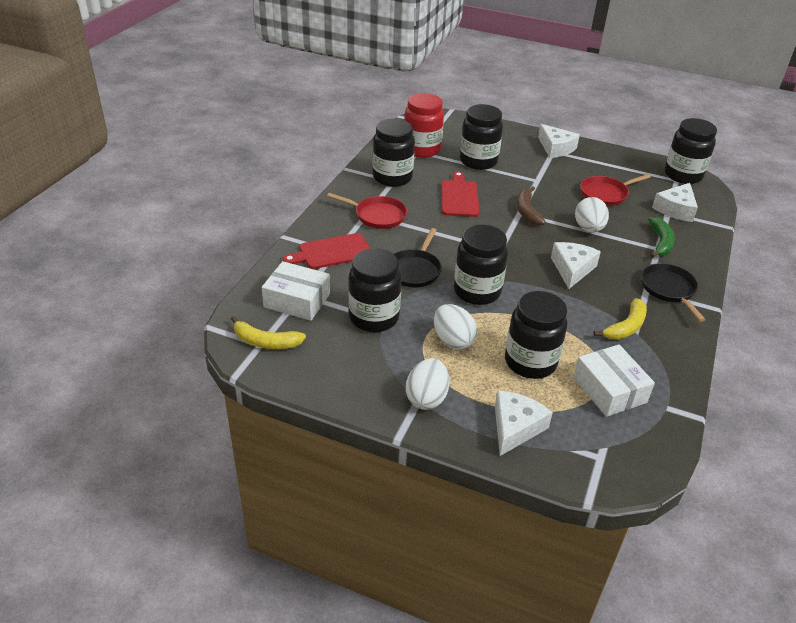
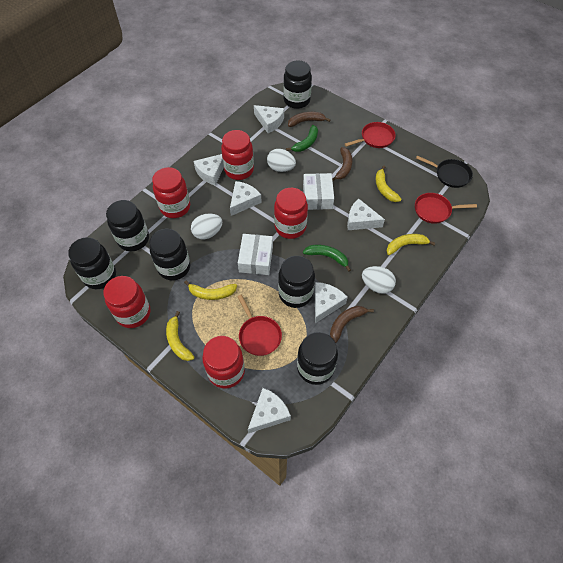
black pan: [394,228,442,288] [641,263,706,322] = 2 -> [416,156,473,188] = 1
brown banana: [517,187,546,226] = 1 -> [288,112,330,127] [330,306,374,343] [332,147,352,181] = 3
green banana: [648,217,675,258] = 1 -> [286,125,318,152] [303,245,351,272] = 2
red cutting board: [283,233,370,269] [441,171,479,217] = 2 -> none = 0
red jar: [405,93,444,158] = 1 -> [103,276,150,328] [152,167,190,218] [202,336,245,388] [221,130,254,180] [274,188,308,239] = 5
red pan: [327,193,407,229] [580,174,651,206] = 2 -> [237,295,282,356] [344,122,396,148] [415,193,477,224] = 3
white cheese: [495,391,553,456] [538,124,580,158] [551,242,601,289] [652,183,698,222] = 4 -> [194,154,224,185] [230,181,262,216] [248,388,291,433] [254,105,284,133] [315,282,348,323] [347,199,385,230] = 6
yellow banana: [231,316,306,349] [593,298,647,340] = 2 -> [166,311,194,361] [184,281,237,300] [375,165,401,202] [386,234,435,255] = 4

